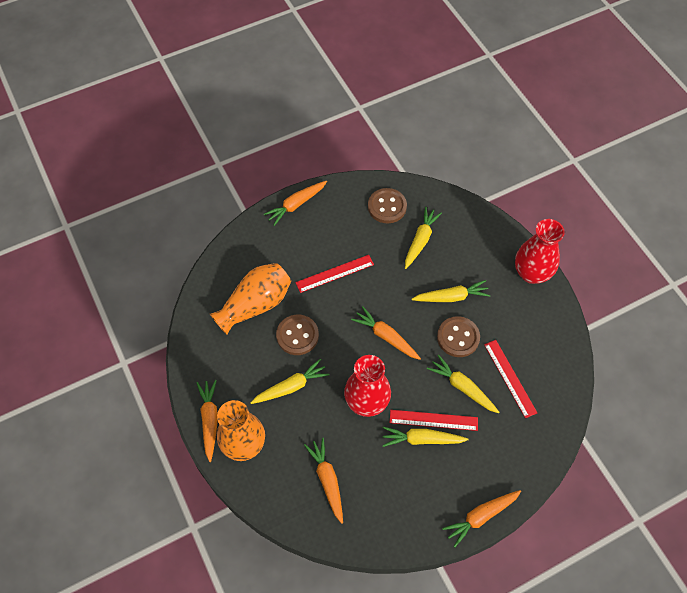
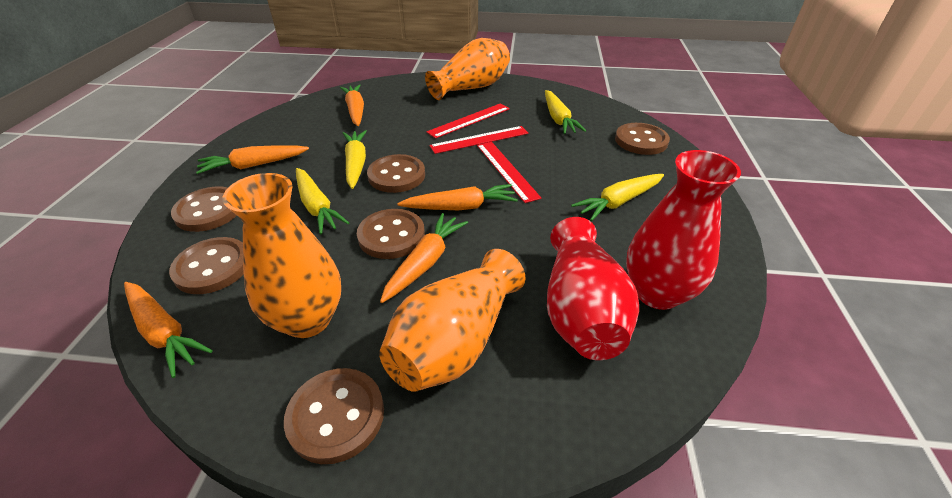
brown button: [276,315,319,355] [368,188,407,223] [437,316,480,357] = 3 -> [169,237,244,294] [171,187,237,232] [284,368,384,464] [357,209,425,259] [367,154,425,193] [615,123,670,155] = 6
orange vase: [210,263,291,335] [217,400,265,461] = 2 -> [222,173,341,338] [379,249,526,392] [425,38,510,100] = 3
yellow carrot: [250,359,329,404] [383,427,468,447] [405,207,442,269] [412,280,491,302] [427,355,499,413] = 5 -> [296,168,349,234] [343,130,367,189] [545,90,586,134] [571,174,664,221] = 4

